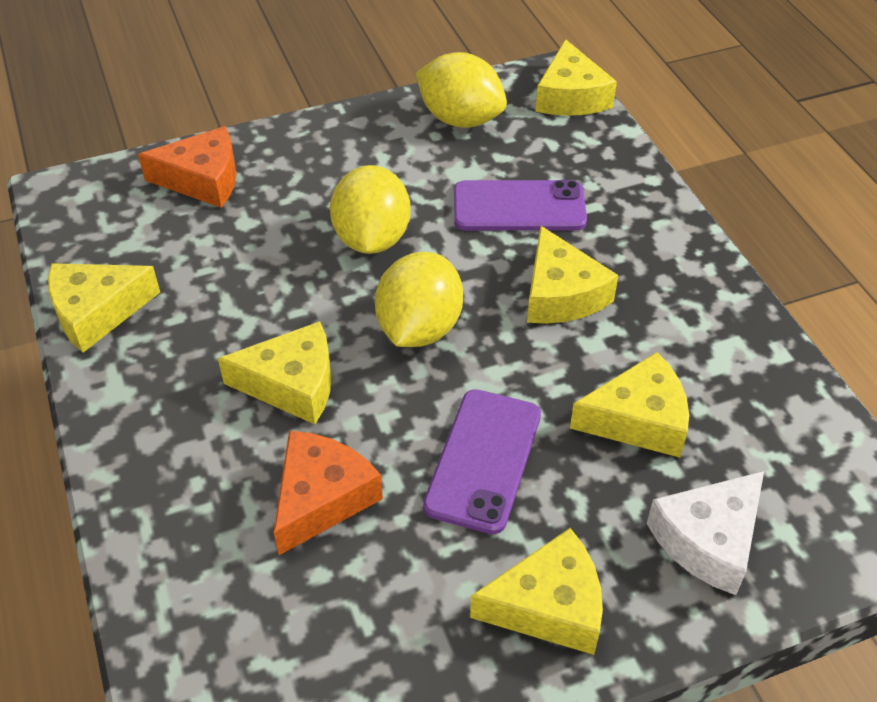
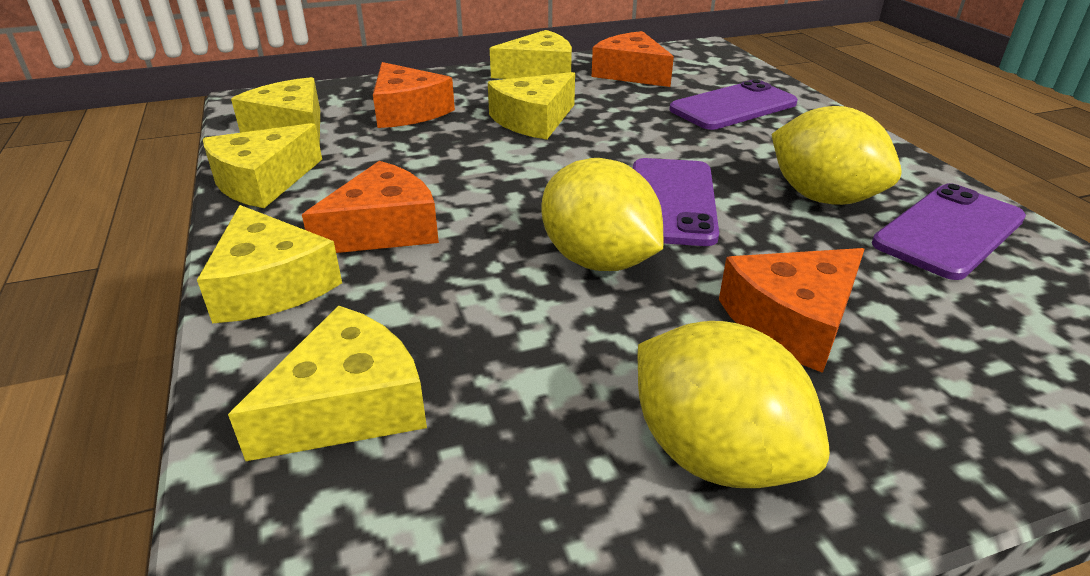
orange cheese: [138,126,236,208] [274,431,383,555] = 2 -> [302,161,439,253] [373,62,455,128] [592,31,674,87] [719,248,865,373] = 4
purple phone: [423,389,541,534] [454,180,587,231] = 2 -> [633,158,719,246] [669,79,798,130] [872,183,1026,280] = 3
white cheese: [646,471,764,595] = 1 -> none = 0

